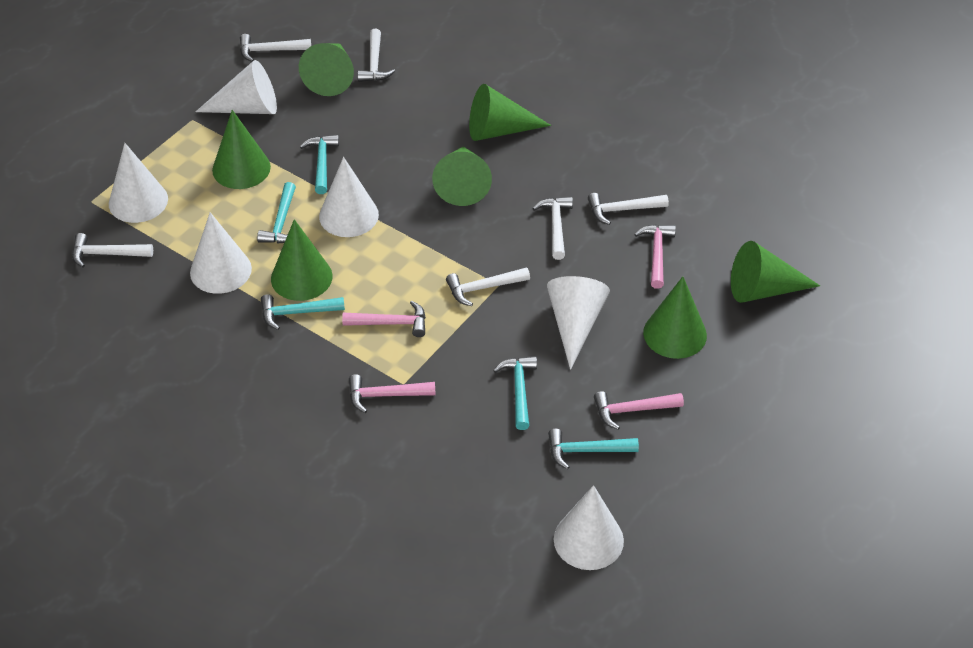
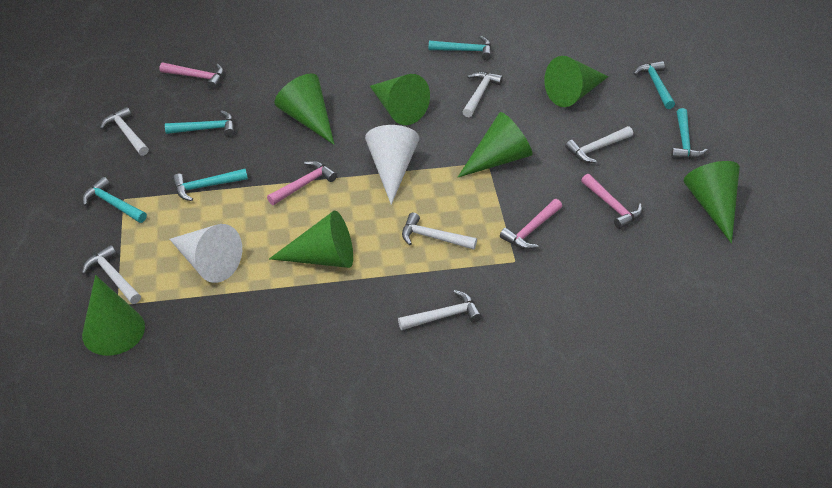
turquoise hammer: [257,182,296,244] [261,294,345,330] [300,135,339,194] [493,356,537,430] [548,429,639,470] = 5 -> [82,177,147,223] [165,110,235,137] [173,169,248,201] [429,36,492,60] [633,61,675,109] [671,108,708,159] = 6
white cone: [109,143,168,223] [190,212,252,294] [196,60,277,114] [319,157,379,237] [547,276,610,370] [554,485,624,570] = 6 -> [169,224,242,283] [365,125,419,205] = 2

